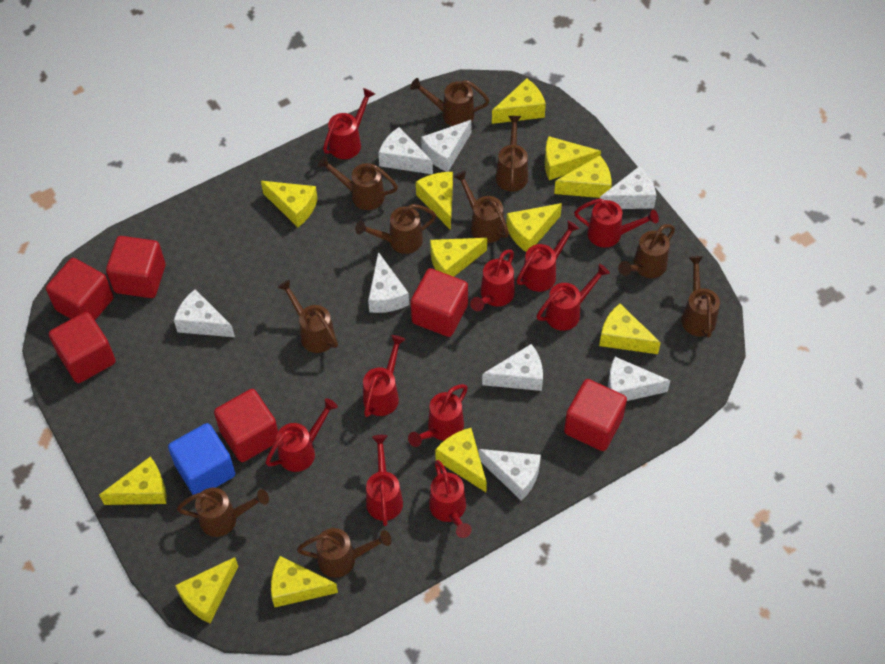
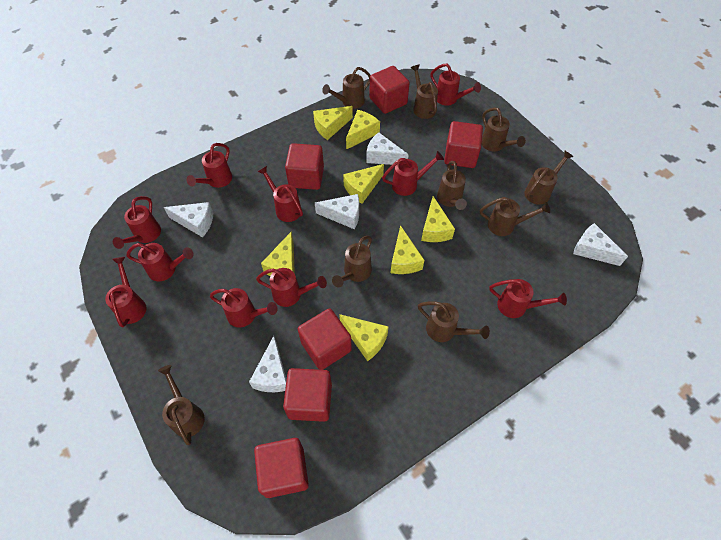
blue cube: [168,423,235,495] = 1 -> none = 0
brown watering can: [177,488,269,537] [278,279,338,353] [297,528,391,578] [318,155,398,210] [355,204,436,254] [410,78,490,126] [454,170,509,243] [496,116,528,192] [618,224,675,278] [681,256,720,338] = 10 -> [158,365,205,445] [322,67,371,109] [332,236,372,287] [410,64,438,119] [418,301,490,342] [437,161,467,210] [480,197,550,236] [482,107,526,151] [524,151,574,205] = 9
white cheese: [174,289,235,337] [368,252,409,313] [378,127,433,174] [421,120,471,172] [479,449,541,501] [482,344,543,391] [600,166,656,209] [608,357,671,401] = 8 -> [164,202,213,237] [249,336,287,392] [315,194,359,229] [366,132,409,165] [573,223,628,266] = 5
yellow cheese: [99,457,167,505] [175,557,238,623] [261,181,318,227] [271,556,338,607] [416,172,453,230] [430,238,487,277] [435,428,487,492] [492,78,546,124] [506,203,562,252] [545,136,601,180] [554,155,612,198] [599,304,661,354] = 12 -> [261,231,295,276] [313,106,353,140] [339,314,389,361] [343,164,384,204] [346,110,380,150] [391,225,424,274] [421,196,455,242] = 7

